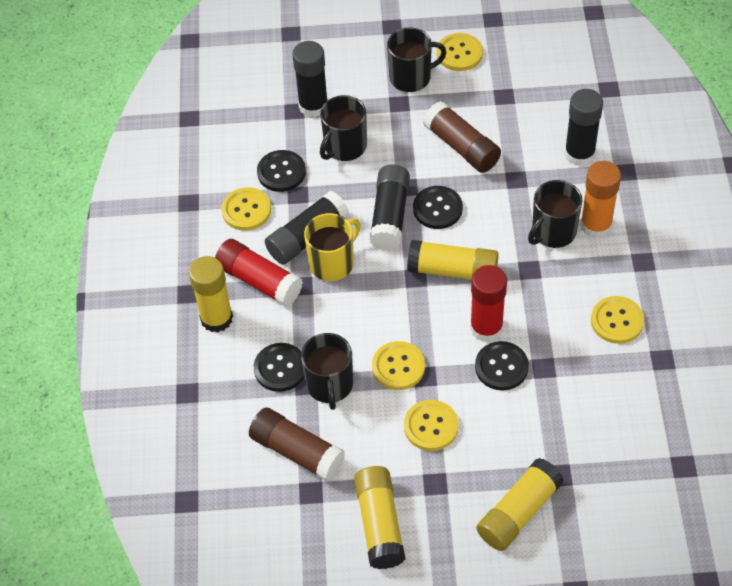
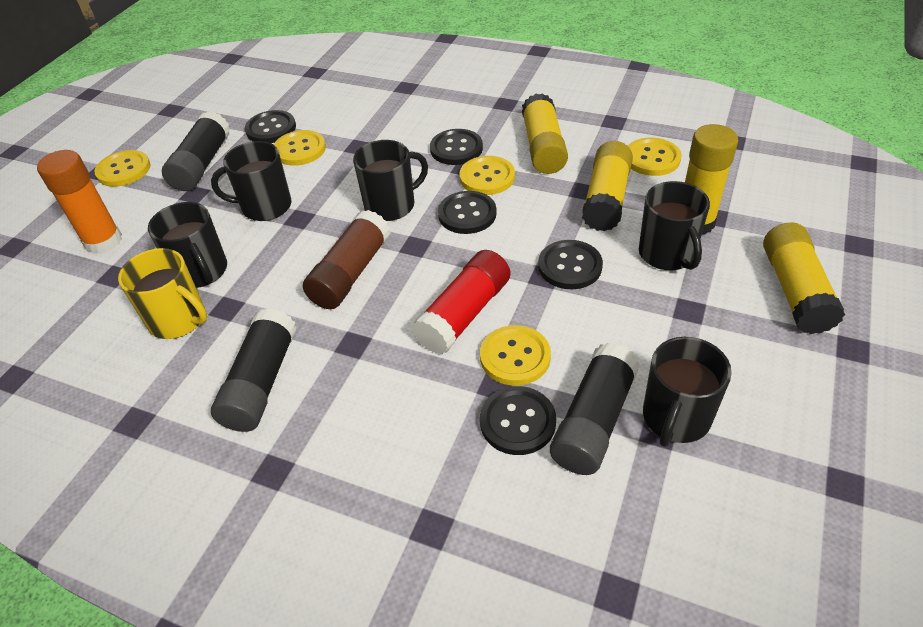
black button: [254,343,305,392] [257,150,306,192] [413,186,463,229] [475,341,529,390] = 4 -> [245,110,296,143] [430,129,483,165] [438,191,497,234] [480,386,556,455] [538,240,603,289] = 5
black glue stick: [265,191,349,265] [292,41,328,117] [369,164,410,251] [564,89,603,166] = 4 -> [162,111,230,191] [211,308,297,432] [550,343,640,475] = 3
black mug: [301,333,353,410] [320,95,367,161] [387,28,447,92] [528,180,582,248] = 4 -> [148,202,227,288] [211,141,292,221] [353,140,428,221] [639,181,710,270] [643,337,732,447] = 5
brown glue stick: [249,407,345,482] [423,101,501,173] = 2 -> [303,210,390,309] = 1
red glue stick: [215,239,303,307] [470,265,507,342] = 2 -> [412,250,510,354] = 1

